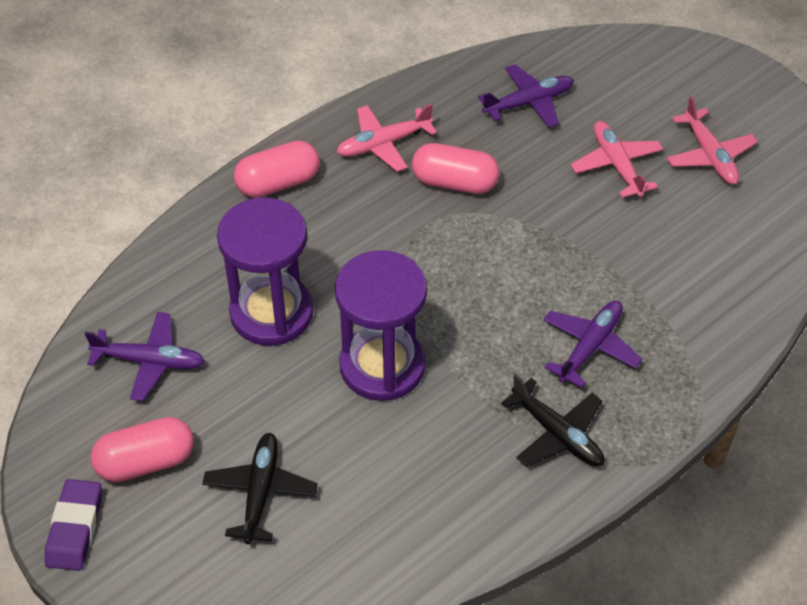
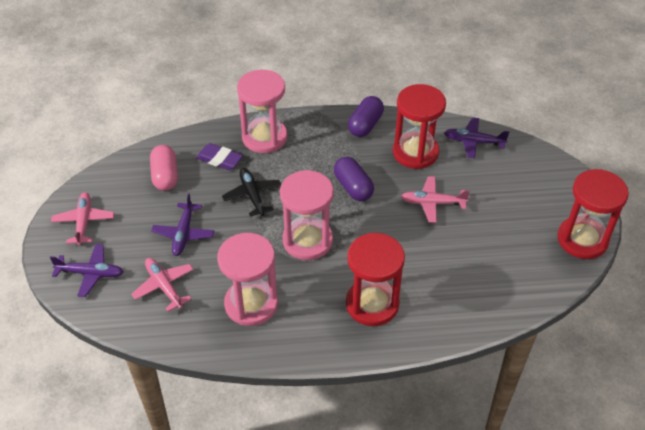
black plane: [202,432,318,544] [501,374,604,467] = 2 -> [222,168,281,217] = 1
pink capsule: [90,417,194,482] [234,141,320,198] [412,143,499,194] = 3 -> [150,145,178,191] = 1
pink hourglass: none = 0 -> [217,233,278,326] [237,70,287,153] [280,170,334,260] = 3
purple capsule: none = 0 -> [334,157,374,201] [348,96,384,137] = 2
purple hourglass: [217,198,313,346] [335,250,427,401] = 2 -> none = 0
red hourglass: none = 0 -> [346,233,405,326] [393,84,446,169] [557,169,629,259] = 3

